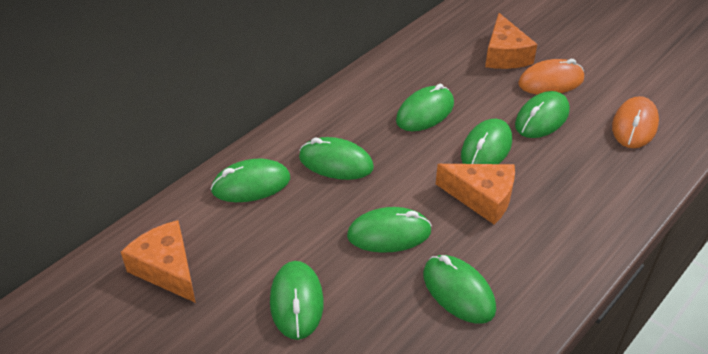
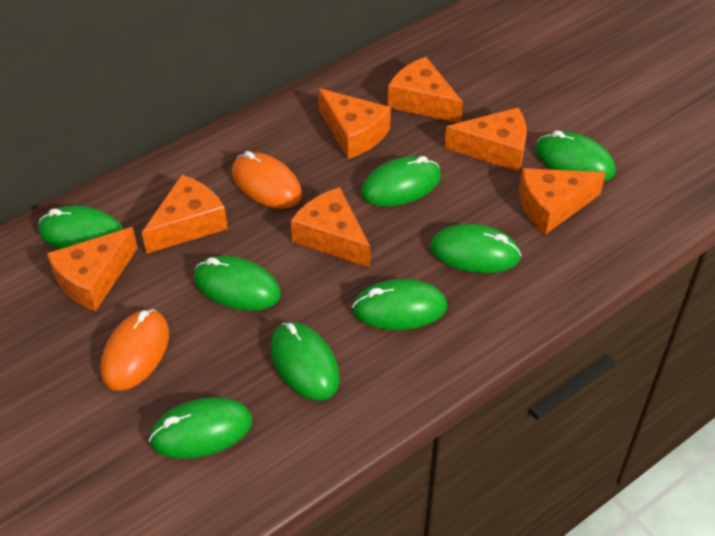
orange cheese: [121,220,196,303] [436,164,515,224] [485,13,537,69] = 3 -> [47,227,138,311] [142,175,228,254] [291,187,370,268] [318,88,391,159] [388,57,463,123] [445,107,527,172] [519,168,606,235] = 7

